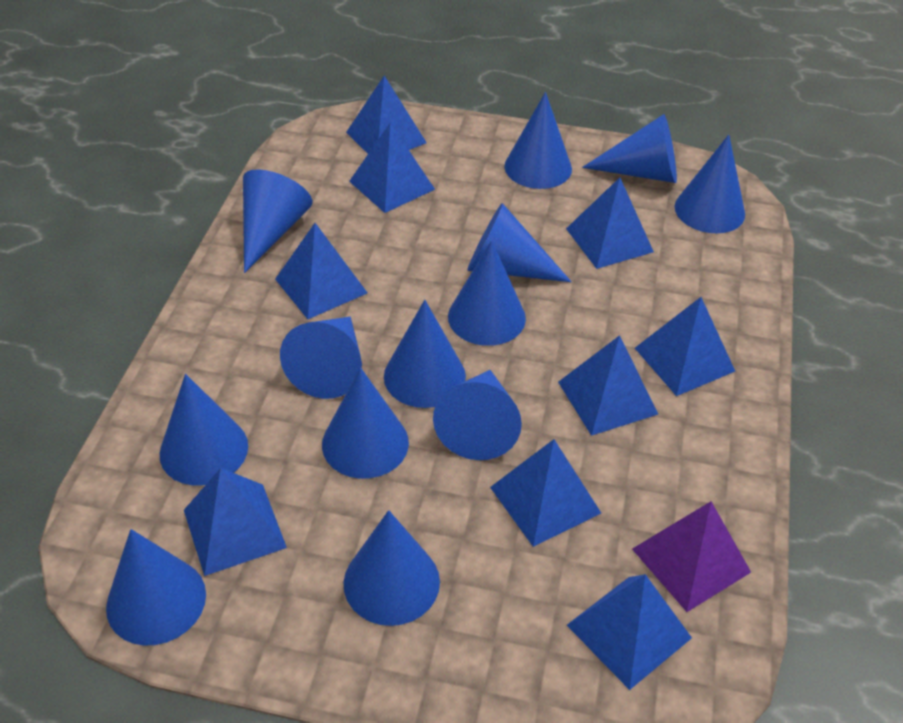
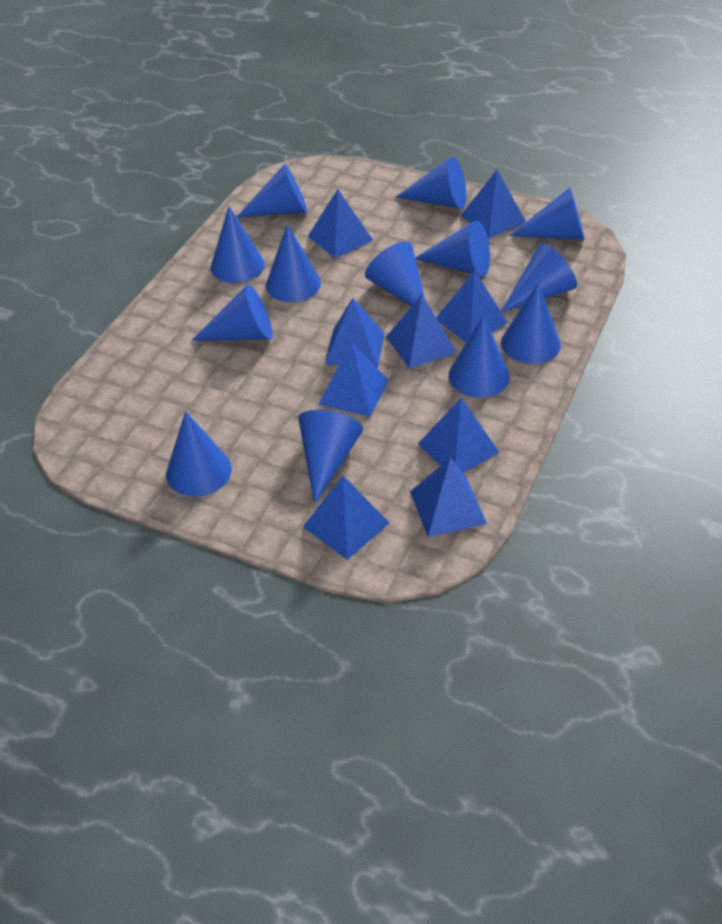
purple pyramid: [632,501,751,612] = 1 -> none = 0

